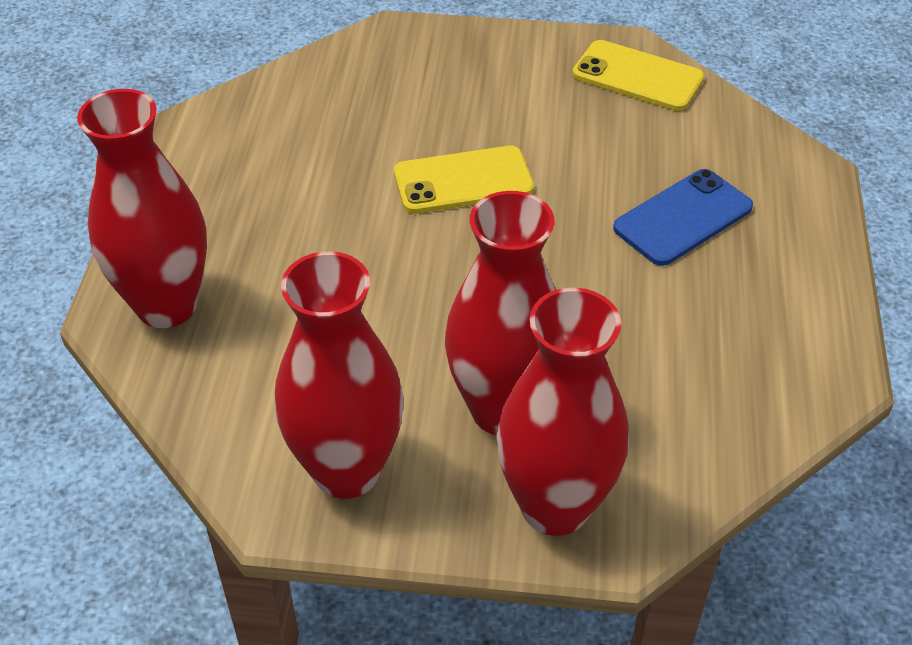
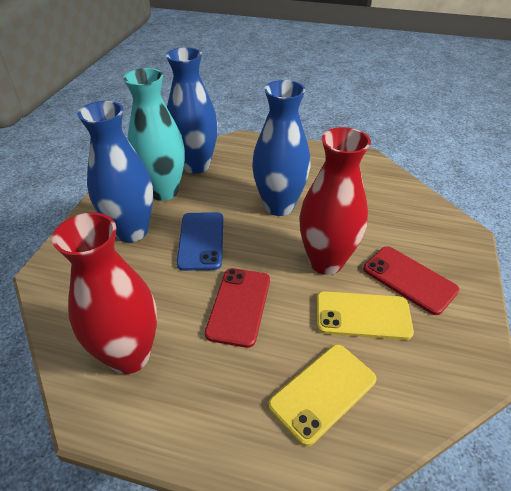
blue vase: none = 0 -> [78,101,153,242] [166,47,218,174] [252,80,311,216] = 3
red phone: none = 0 -> [205,268,270,348] [363,246,459,315] = 2
red vase: [77,89,207,328] [275,251,403,499] [445,191,556,435] [497,287,629,536] = 4 -> [52,212,157,374] [299,127,371,275] = 2
turquoise vase: none = 0 -> [123,68,185,201] = 1

